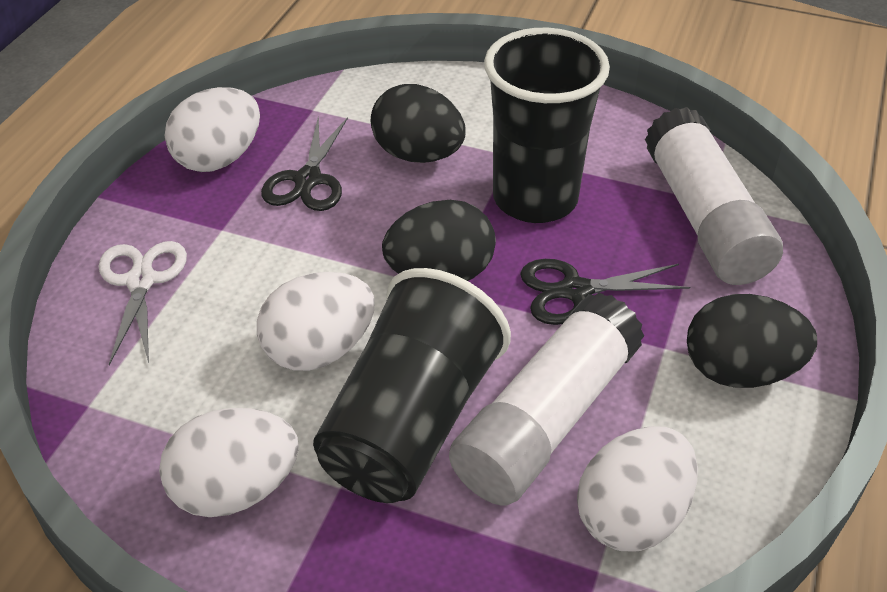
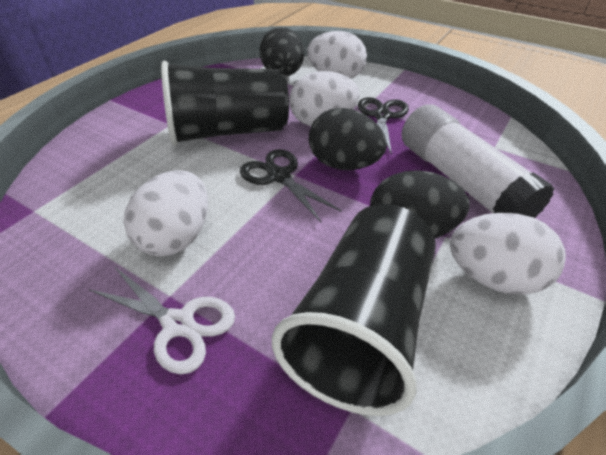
white glue stick: [449,293,645,506] [645,107,783,285] = 2 -> [401,104,555,218] = 1

